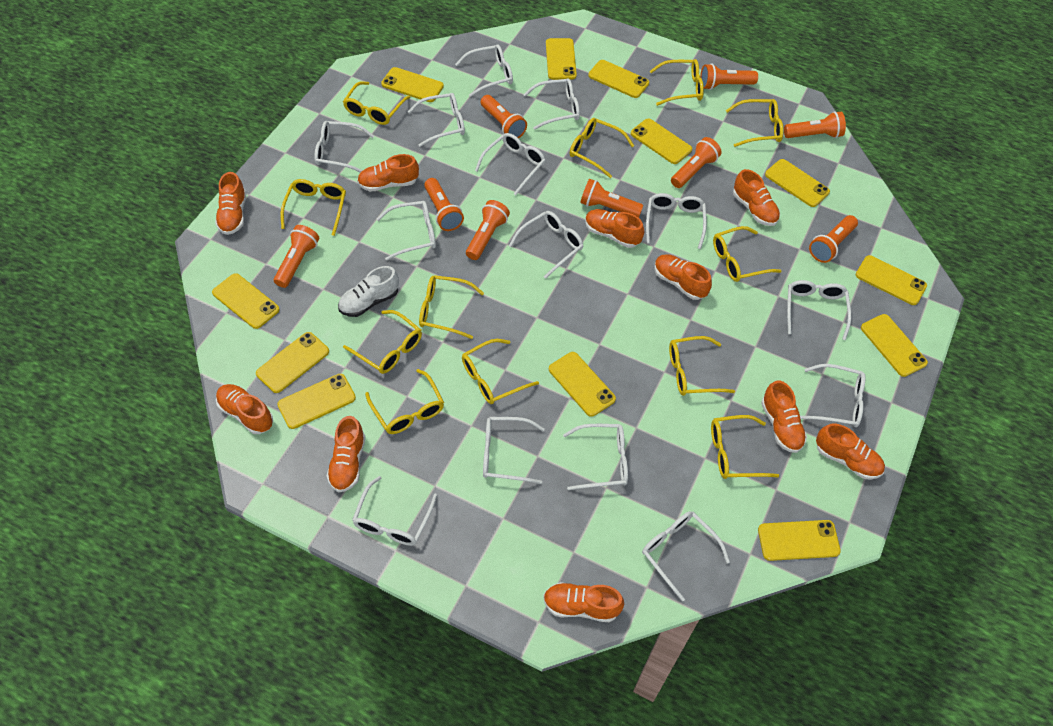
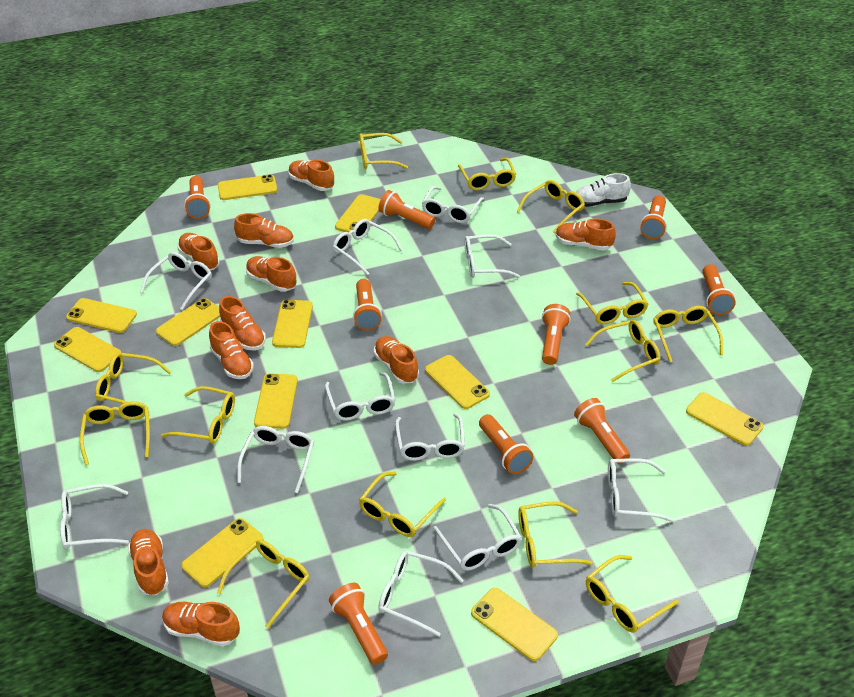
white glasses: [314,121,374,173] [352,476,437,546] [377,201,436,261] [408,93,465,147] [455,45,513,97] [475,133,546,195] [483,417,545,484] [509,211,583,279] [523,78,580,130] [563,424,628,490] [642,511,730,601] [646,193,707,249] [787,280,851,340] [800,364,865,427] = 14 -> [60,484,129,550] [140,252,212,310] [237,426,314,493] [325,372,395,421] [333,219,403,275] [378,551,464,637] [395,413,465,461] [422,186,484,223] [433,504,522,571] [465,234,520,278] [608,458,674,522] = 11
yellow glasses: [280,179,346,236] [343,81,410,125] [343,310,422,374] [365,369,444,434] [419,275,484,339] [462,339,539,404] [570,118,634,178] [650,59,704,106] [669,336,735,396] [711,415,779,479] [713,226,781,282] [726,99,783,147] = 12 -> [80,401,150,465] [95,352,171,412] [161,386,235,444] [217,540,310,629] [359,133,408,169] [359,471,446,537] [458,158,516,190] [517,180,585,233] [518,502,593,568] [576,282,648,325] [585,320,660,382] [586,555,679,633] [653,306,723,362] = 13
yellow phone: [212,273,280,329] [256,332,329,393] [277,374,356,429] [381,67,444,102] [546,38,577,80] [549,352,616,417] [588,60,649,98] [631,118,692,164] [758,520,841,561] [765,159,830,207] [855,255,927,305] [861,314,928,377] = 12 -> [54,327,121,372] [66,298,137,333] [156,298,220,346] [181,518,264,587] [218,175,277,200] [254,374,298,429] [272,300,313,348] [335,194,381,232] [425,355,490,409] [471,588,558,661] [686,392,764,446] = 11

